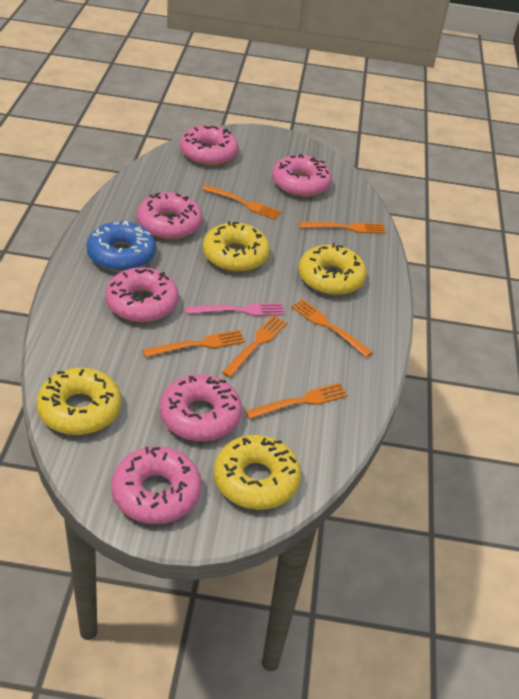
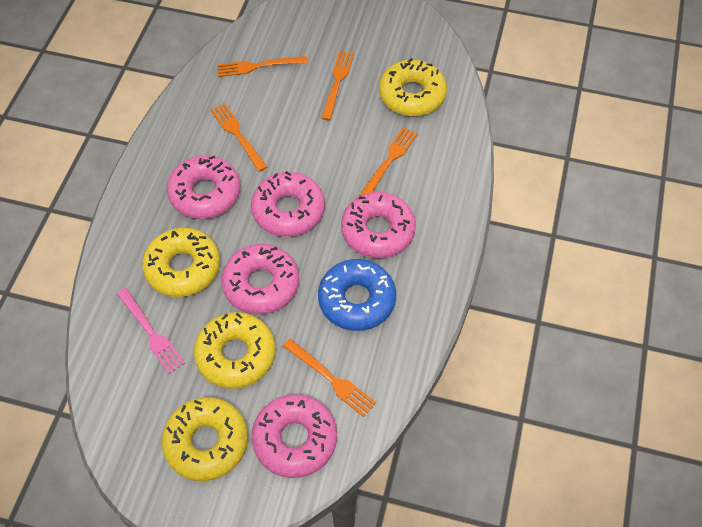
orange fork: [143,330,245,357] [202,185,282,220] [222,316,287,378] [245,383,348,419] [291,299,373,357] [299,222,386,234] = 6 -> [210,103,267,172] [217,56,308,77] [283,338,376,417] [321,51,354,121] [360,127,418,196] = 5
pink donut: [105,267,179,322] [111,446,202,524] [137,192,203,239] [160,374,242,441] [180,125,238,165] [272,154,332,197] = 6 -> [167,155,241,219] [221,244,299,315] [251,171,325,237] [252,394,337,478] [341,192,416,258] = 5

